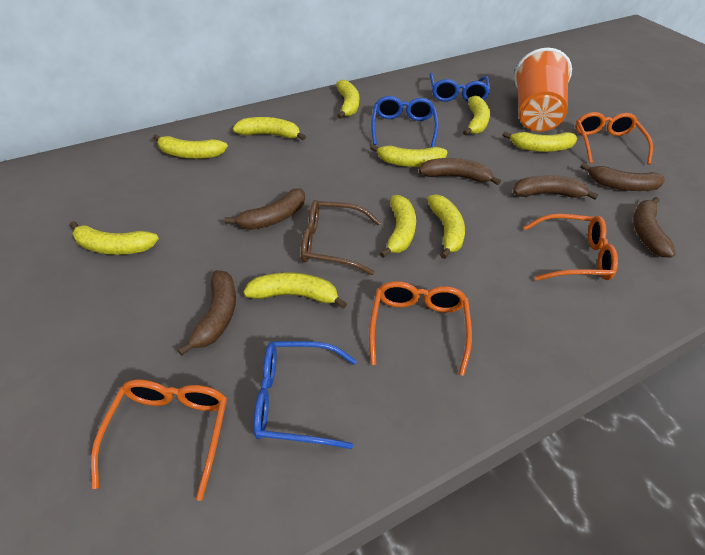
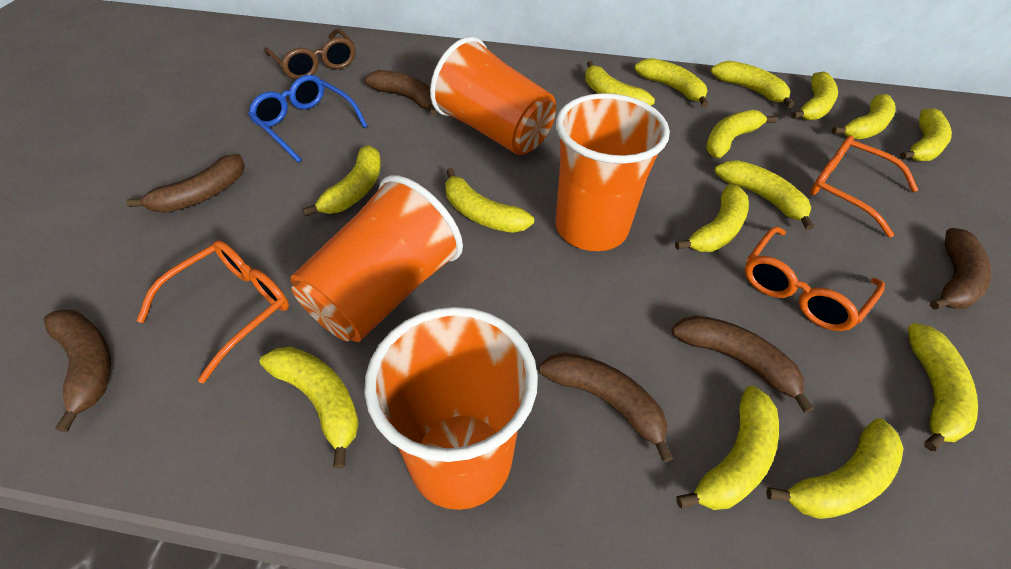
blue glasses: [254,341,357,449] [371,96,439,148] [430,73,490,102] = 3 -> [248,75,368,163] = 1
orange cup: [514,48,572,132] = 1 -> [290,175,463,342] [364,307,538,510] [430,37,556,155] [556,93,670,251] = 4
orange glasses: [91,380,227,501] [369,281,472,376] [524,214,618,281] [575,112,653,165] = 4 -> [136,240,289,383] [745,226,885,331] [810,135,918,238] = 3
yellow banana: [70,221,159,255] [153,134,228,159] [232,117,306,140] [243,272,347,309] [336,80,359,119] [370,144,448,167] [380,195,416,258] [427,194,465,259] [463,96,490,135] [503,132,577,152] = 10 -> [260,347,359,469] [302,145,381,217] [445,168,534,233] [585,61,655,106] [635,58,708,107] [675,184,749,252] [676,385,779,510] [706,110,777,158] [711,61,794,108] [715,160,814,230] [766,418,904,519] [791,72,838,120] [832,94,896,140] [900,108,952,161] [908,323,978,451] = 15

